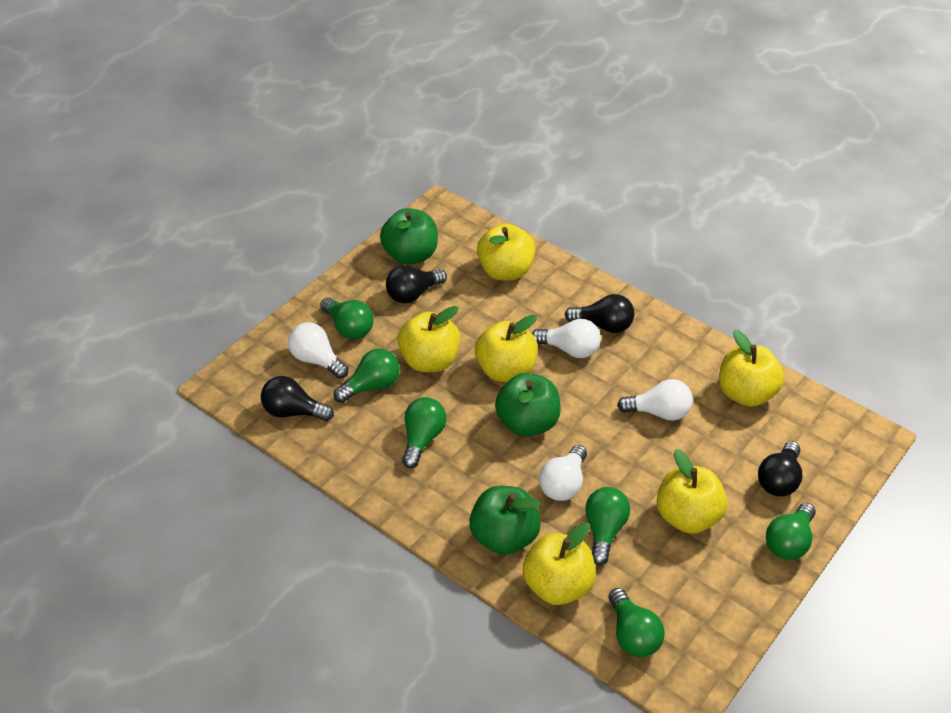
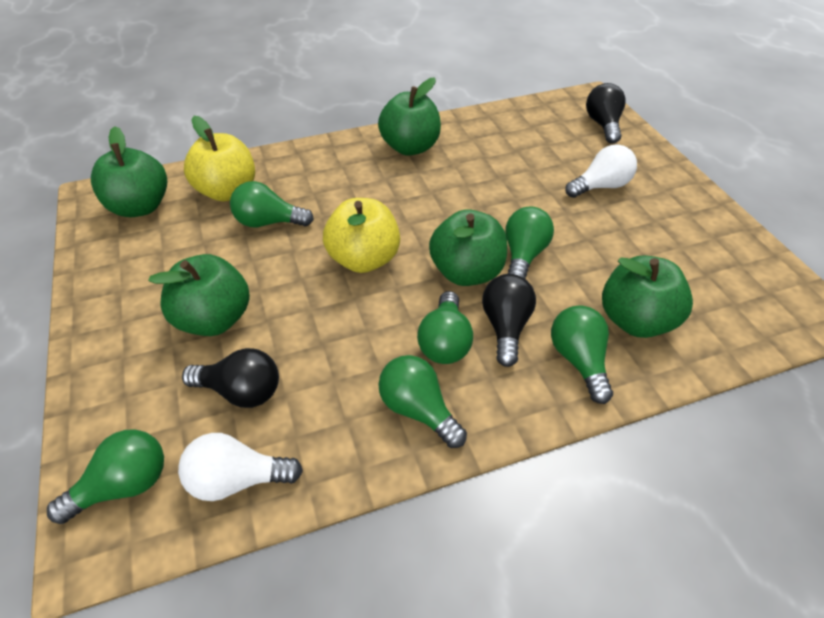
black light bulb: [261,376,334,421] [386,265,447,304] [565,294,634,333] [758,441,802,496] = 4 -> [182,348,279,408] [482,274,536,367] [586,83,626,143] = 3
green apple: [380,208,438,265] [469,486,541,555] [495,373,561,437] = 3 -> [91,126,167,217] [148,254,250,336] [378,77,441,156] [429,209,507,286] [602,255,693,338] = 5
white light bulb: [288,322,348,379] [532,319,601,358] [539,445,587,501] [617,379,693,421] = 4 -> [178,433,303,501] [565,144,637,198] = 2
yellow apple: [398,306,461,372] [475,315,538,382] [477,224,536,281] [523,522,596,605] [657,449,727,534] [719,330,784,407] = 6 -> [184,116,255,201] [323,198,400,273] = 2

